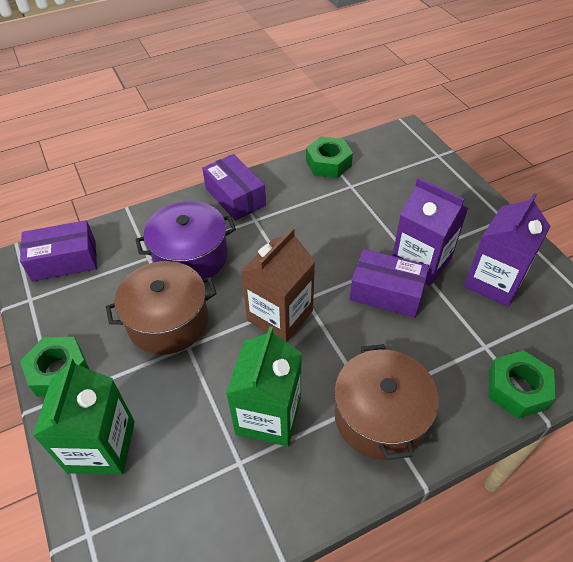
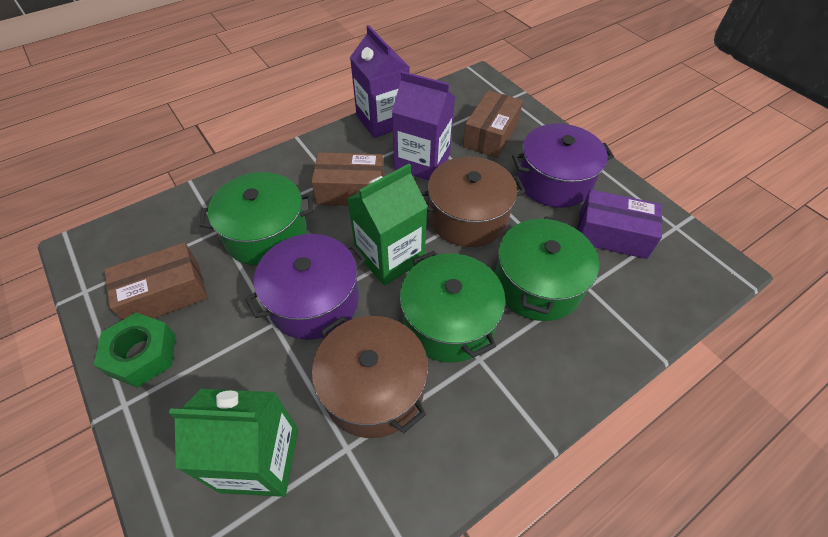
brown box: none = 0 -> [104,242,208,320] [311,152,385,206] [463,90,523,158] = 3
brown carton: [241,228,315,342] = 1 -> none = 0
green nut: [20,337,89,397] [306,137,353,178] [489,350,556,419] = 3 -> [94,312,176,388] = 1
green pot: none = 0 -> [200,172,313,266] [400,251,505,363] [495,216,599,321] = 3
purple box: [20,220,97,282] [202,154,266,221] [350,249,429,317] = 3 -> [578,189,662,259] = 1
purple pot: [135,201,236,279] = 1 -> [245,234,366,340] [512,124,614,208] = 2

